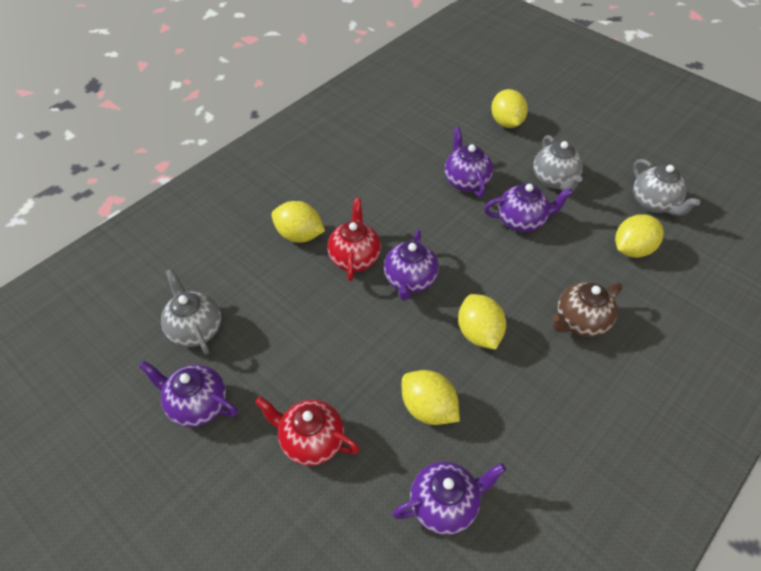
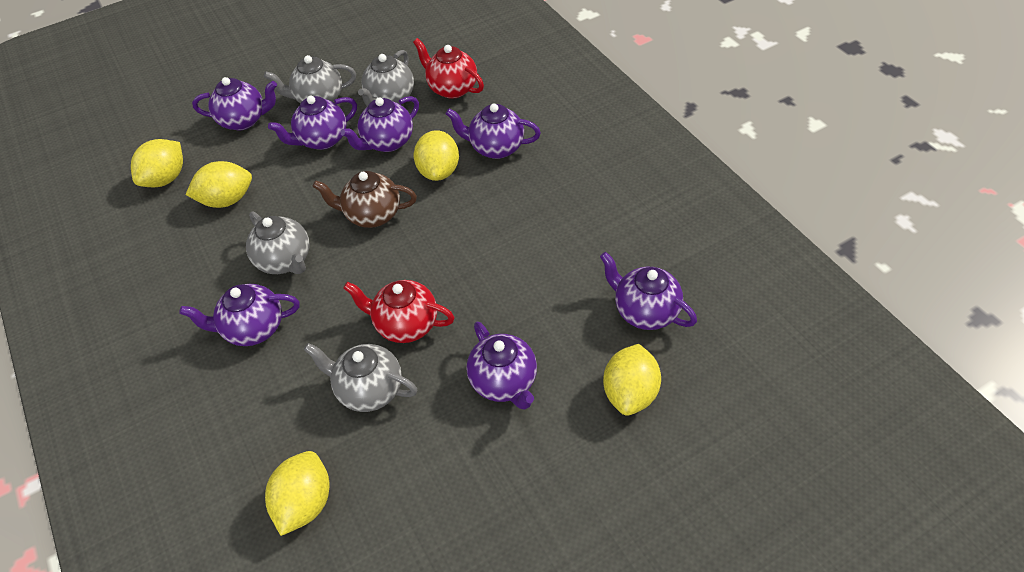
grey teapot: [161,269,221,355] [533,135,583,191] [633,159,700,216] = 3 -> [246,212,309,274] [264,55,356,104] [304,343,417,412] [358,50,414,106] = 4
purple teapot: [139,361,238,427] [384,230,439,301] [392,462,506,535] [445,127,493,197] [484,183,573,232] = 5 -> [179,284,300,346] [192,77,277,130] [268,95,357,150] [340,96,419,152] [445,103,541,159] [467,322,537,410] [600,252,697,330] = 7

